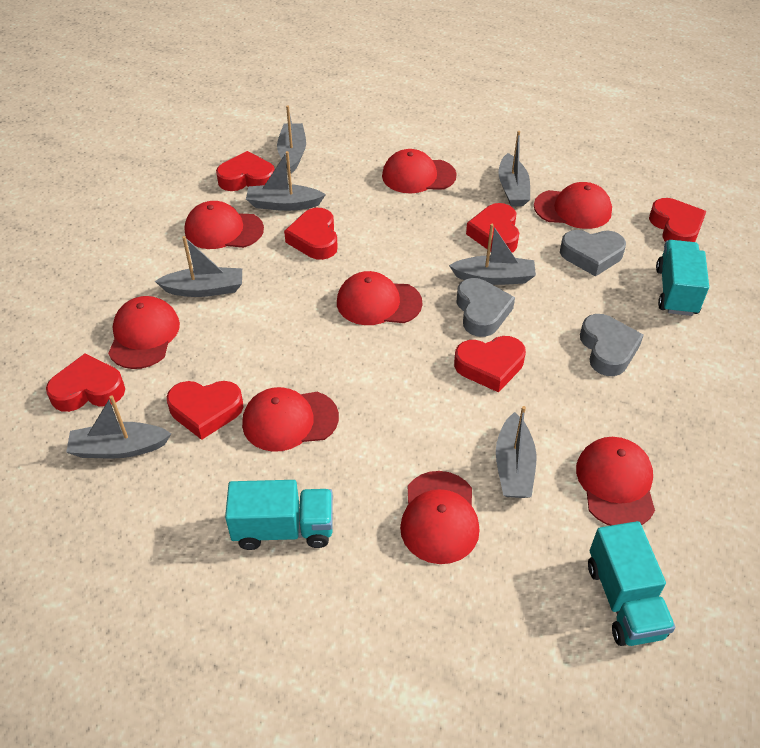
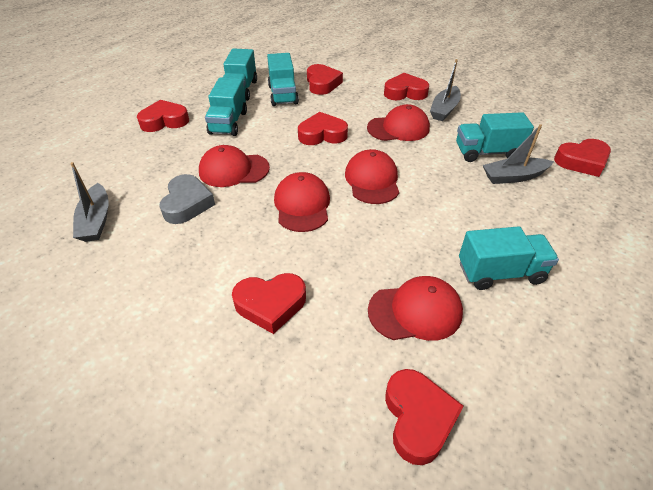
grey boat: [66,395,171,458] [155,236,242,297] [246,151,326,211] [277,105,306,174] [449,224,536,285] [496,406,536,498] [498,131,530,207] = 7 -> [70,162,109,242] [430,59,461,121] [483,124,554,184] = 3
grey heart: [457,278,515,337] [560,230,626,277] [580,314,644,376] = 3 -> [159,174,215,224] = 1
red cap: [108,296,180,369] [185,201,264,249] [242,387,339,452] [337,271,422,325] [382,149,457,193] [400,471,479,564] [534,182,612,229] [576,437,655,526] = 8 -> [199,145,270,187] [274,172,330,232] [345,149,399,204] [367,104,430,141] [368,276,463,341] = 5
turquoise truck: [225,480,333,550] [588,521,675,646] [656,240,709,316] = 3 -> [205,77,247,136] [223,49,257,101] [267,53,299,106] [456,112,534,162] [459,226,559,290] = 5

